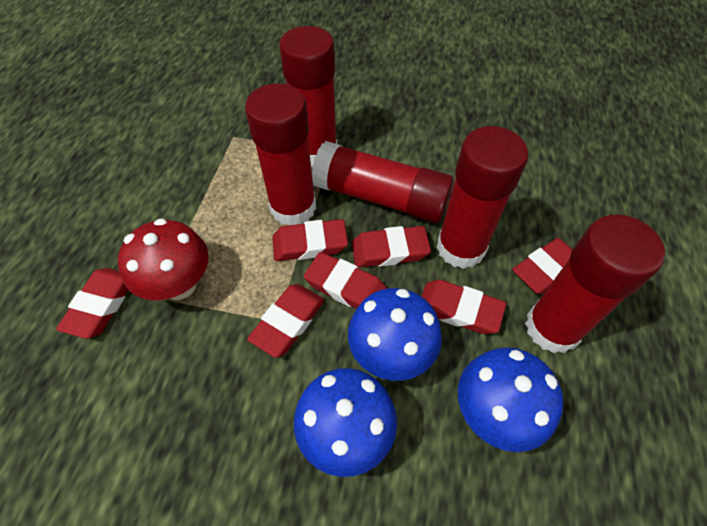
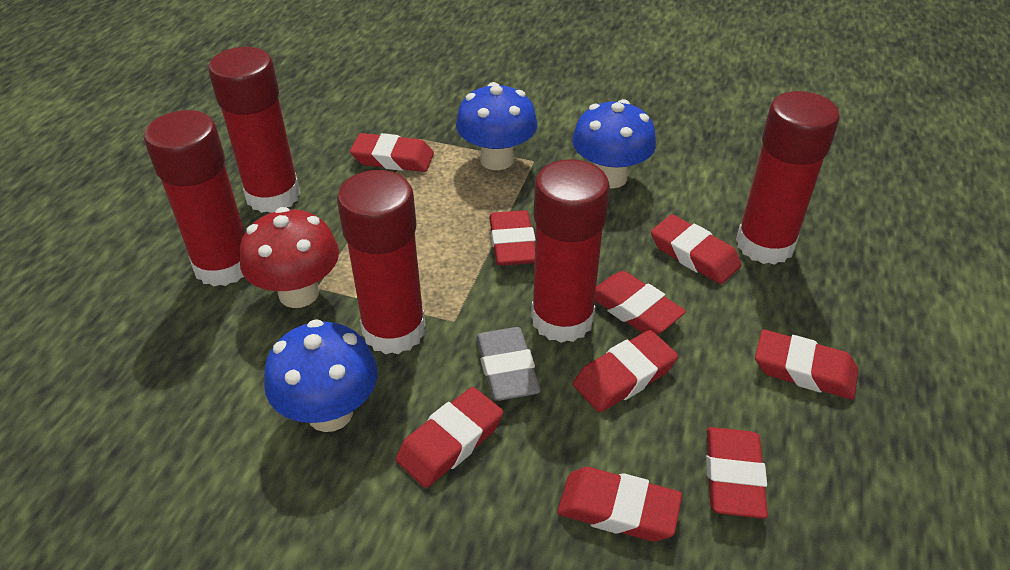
grey eraser: none = 0 -> [476,327,541,401] = 1
red eraser: [56,268,128,339] [247,284,325,358] [272,219,348,261] [304,252,387,309] [352,226,431,268] [421,280,506,334] [513,238,573,294] = 7 -> [350,133,434,172] [396,387,503,488] [489,210,535,266] [557,467,682,541] [573,330,678,412] [595,271,686,334] [651,214,742,284] [706,427,768,519] [755,329,858,400] = 9

